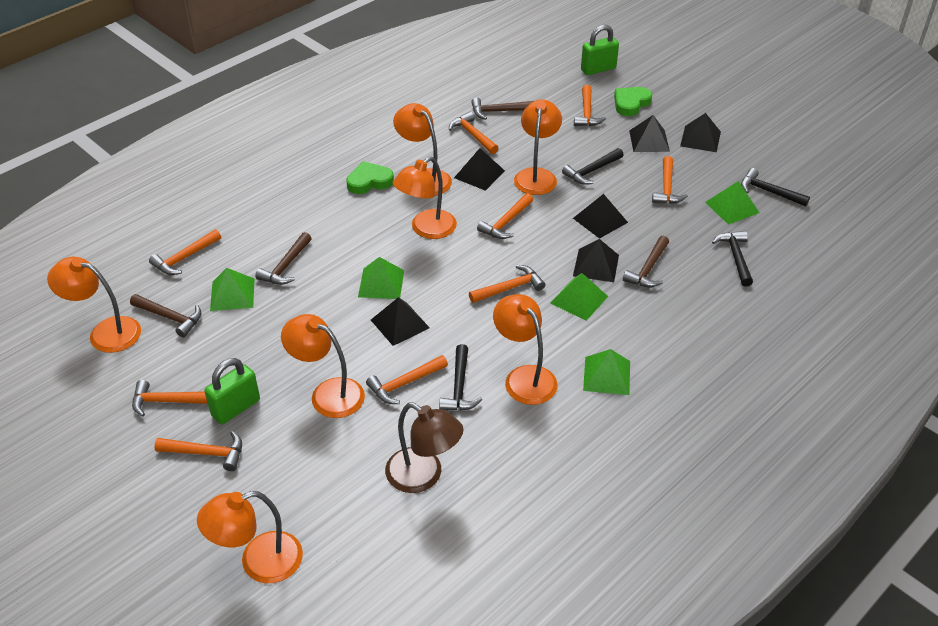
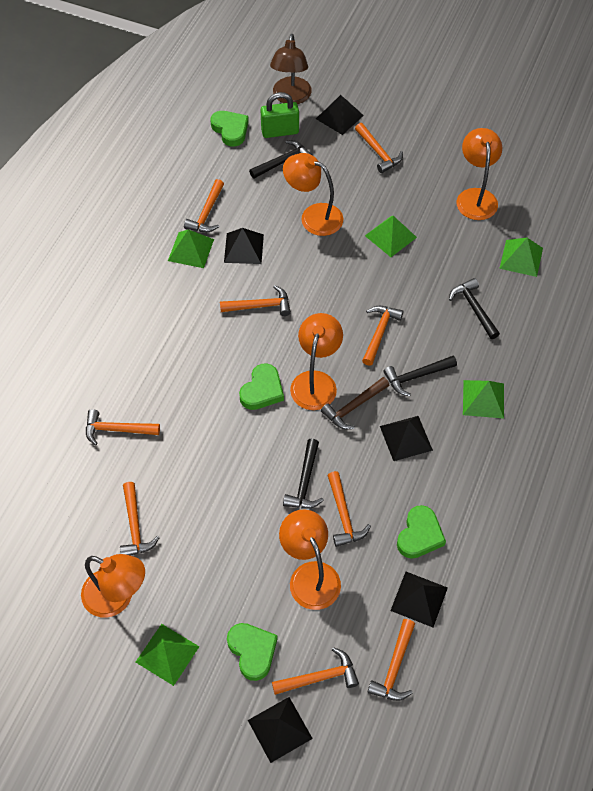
black pyramid: [371,297,430,346] [454,148,505,191] [573,194,628,239] [573,239,619,282] [629,115,670,152] [680,113,721,152] = 6 -> [224,228,264,264] [248,697,313,763] [316,95,364,135] [380,416,433,461] [391,572,448,627] = 5
brown hammer: [130,294,201,337] [255,232,312,285] [471,97,533,120] [623,236,669,287] = 4 -> [321,377,389,429] = 1
green heart: [346,161,394,194] [614,87,652,116] = 2 -> [210,111,249,147] [227,623,278,681] [239,363,284,410] [397,505,446,559] = 4
green padlock: [205,358,260,424] [581,25,619,75] = 2 -> [261,92,299,138] = 1
orange lamp: [47,257,141,353] [197,491,303,583] [281,314,365,418] [393,103,452,196] [393,157,457,239] [493,294,558,405] [514,99,562,195] = 7 -> [81,554,145,618] [279,509,341,610] [283,153,343,236] [290,313,343,410] [457,128,502,220] = 5

